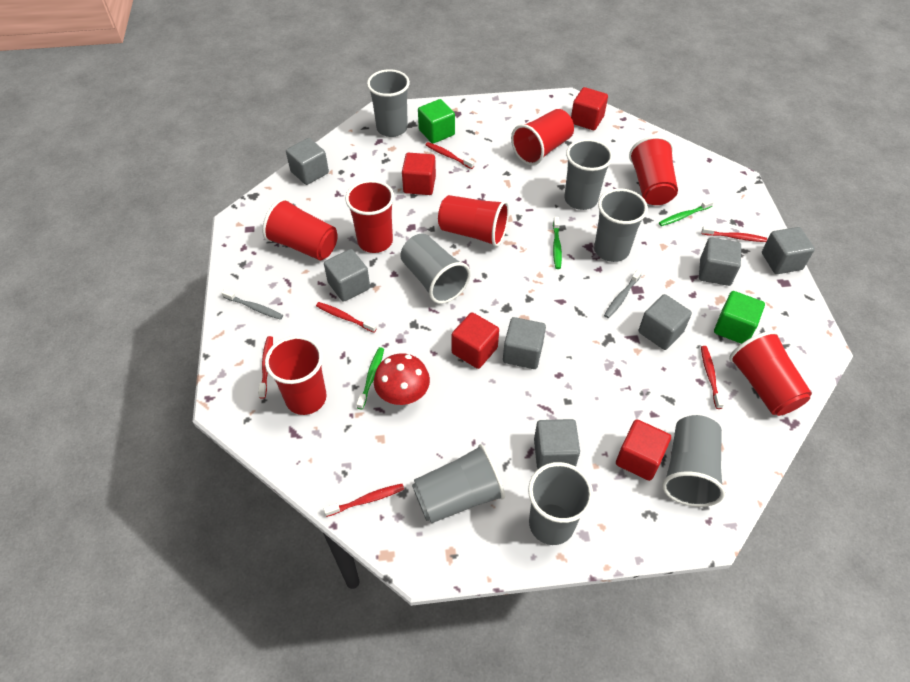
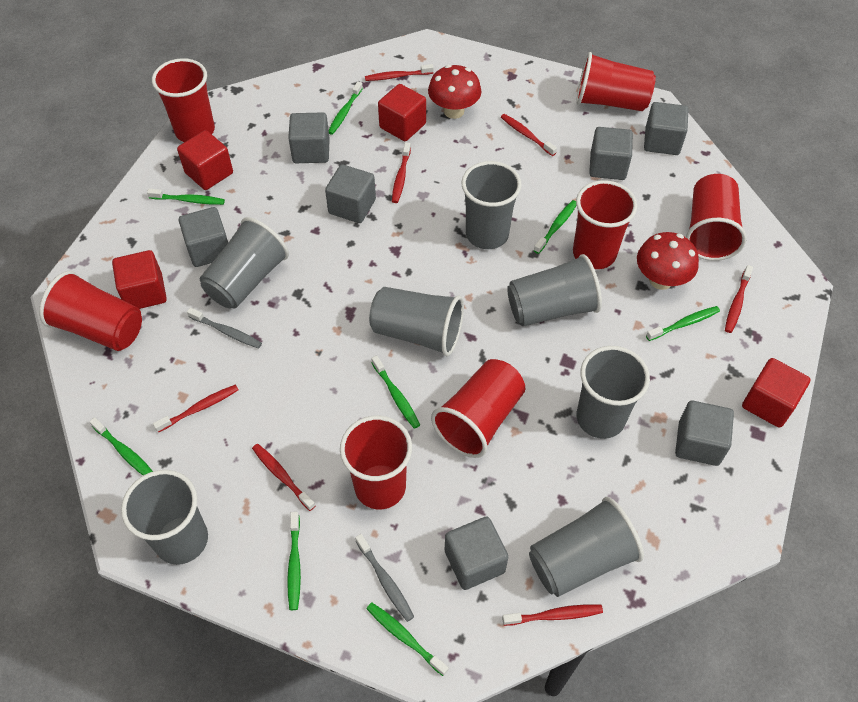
green cube: [418,99,455,144] [714,291,765,344] = 2 -> none = 0
green toothbrush: [356,347,384,410] [553,217,562,269] [659,199,714,226] = 3 -> [89,417,153,475] [147,189,225,205] [287,512,301,610] [329,81,363,135] [366,602,449,676] [371,355,420,429] [534,200,576,254] [646,306,720,341] = 8
red mushroom: [374,353,430,405] = 1 -> [428,65,481,119] [637,232,699,290] = 2
red toothbrush: [258,336,273,399] [316,302,377,333] [324,484,404,517] [425,142,474,169] [701,226,767,242] [701,346,724,409] = 6 -> [153,384,239,433] [252,444,315,511] [365,64,434,81] [392,142,411,203] [501,114,557,156] [502,604,603,626] [725,265,753,333] = 7

